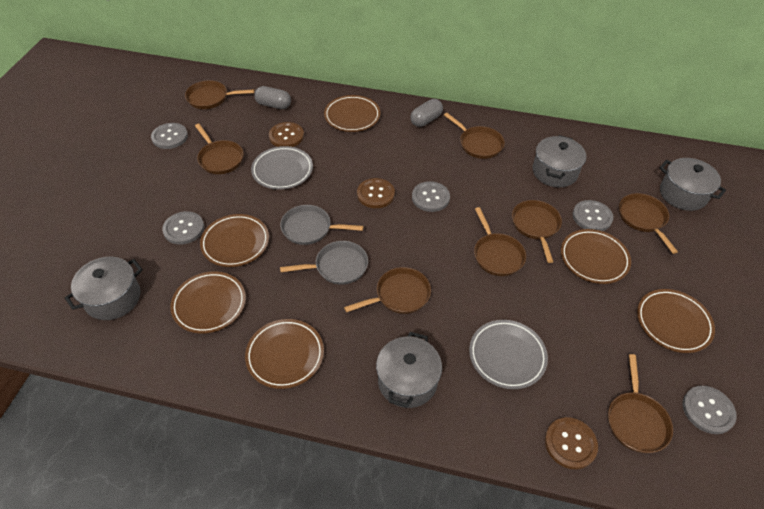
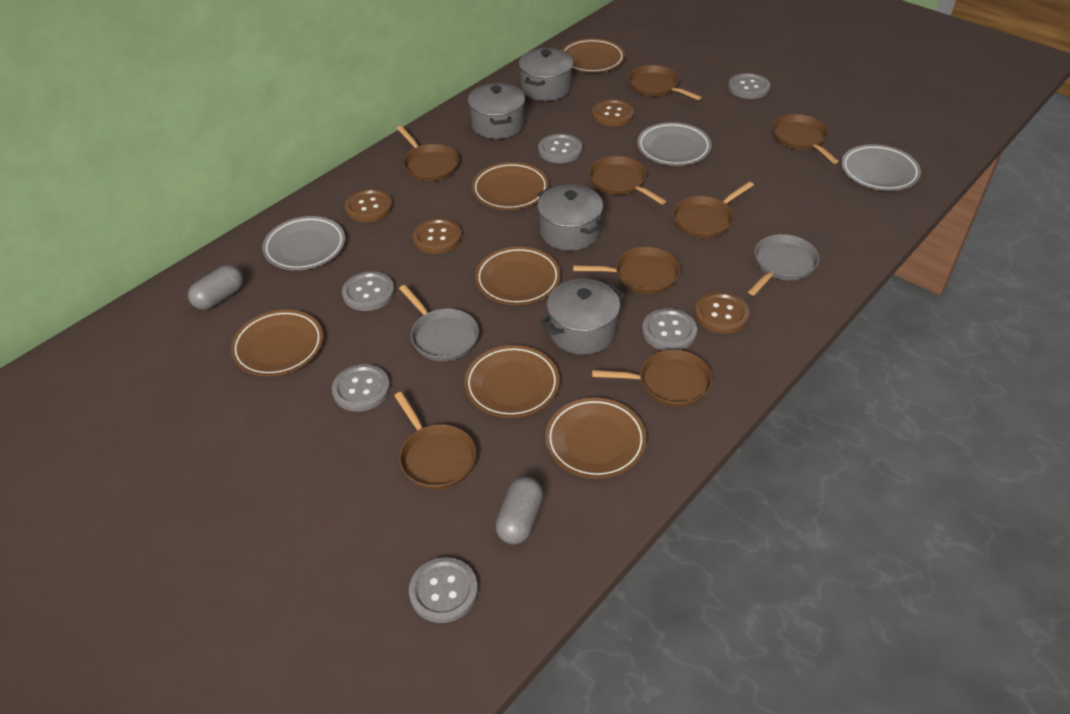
brown button: [269,122,304,147] [357,178,395,208] [545,417,598,470] = 3 -> [345,189,393,222] [413,218,462,254] [592,99,634,127] [695,292,749,334] = 4
grey button: [151,123,188,149] [162,211,204,245] [412,181,450,212] [573,200,613,231] [683,386,737,434] = 5 -> [332,364,390,412] [342,271,395,311] [409,557,478,623] [538,134,582,163] [642,308,697,351] [728,73,770,99] = 6
grey plate: [251,146,313,190] [469,320,548,389] = 2 -> [262,216,345,270] [637,122,712,166] [841,144,921,191] = 3

